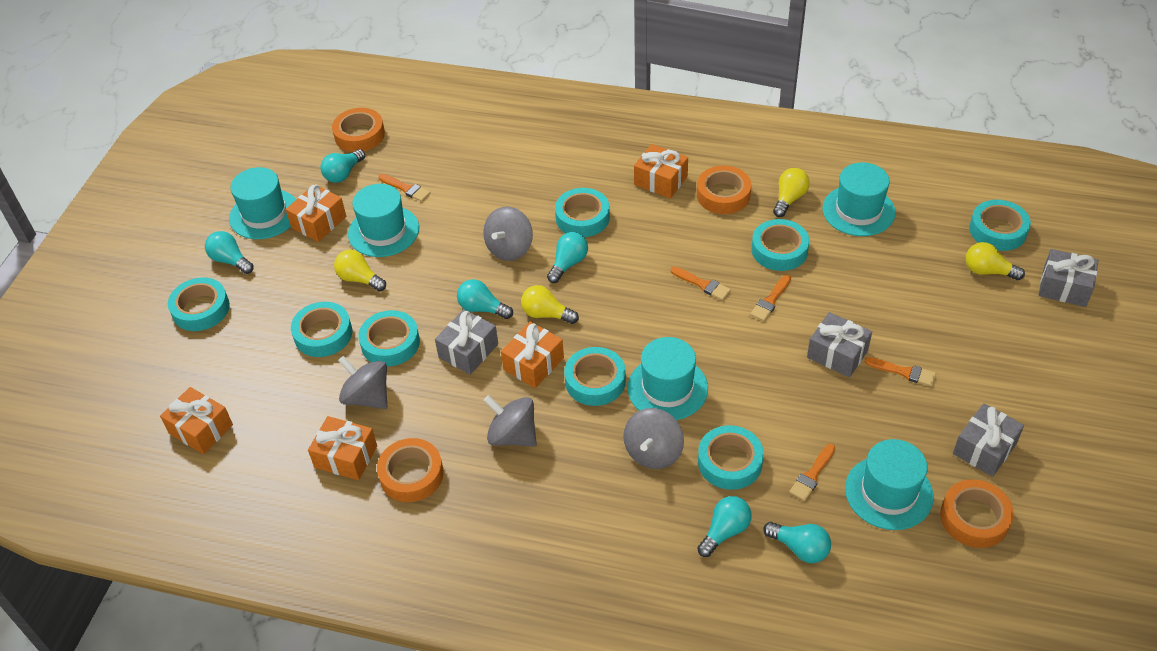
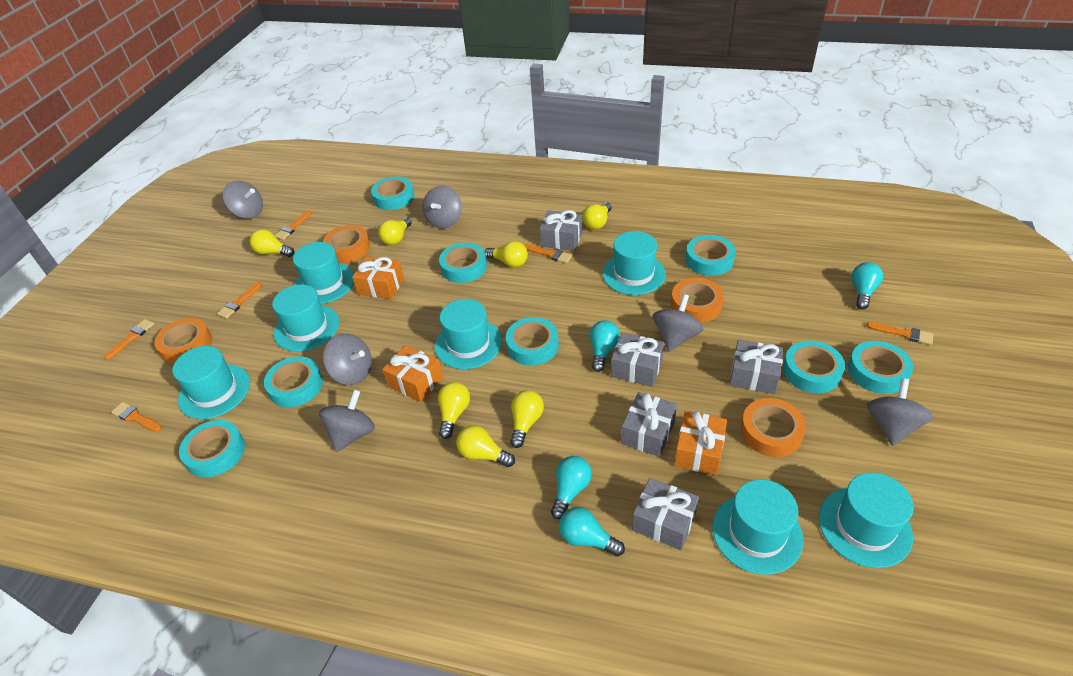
grey gift: [435,309,498,375] [807,312,872,377] [953,403,1024,477] [1039,249,1099,307] = 4 -> [539,210,582,251] [611,333,664,387] [621,392,677,457] [632,478,699,550] [730,340,784,394] = 5
grey spinning top: [338,356,387,409] [483,207,533,261] [484,395,537,446] [623,408,684,469] = 4 -> [223,181,263,219] [319,389,375,452] [323,334,372,385] [423,186,462,229] [653,294,703,352] [867,378,933,446] = 6
orange brush: [379,174,430,202] [671,267,731,300] [750,275,791,321] [789,444,836,501] [864,357,936,386] = 5 -> [104,319,154,360] [111,402,162,432] [217,282,262,319] [275,210,312,240] [524,244,572,263] [866,322,933,345] = 6
orange gift: [160,387,233,454] [286,184,346,242] [308,416,377,480] [501,321,564,388] [634,144,688,199] = 5 -> [352,256,404,299] [382,345,443,402] [674,411,727,475] = 3
turquoise hat: [229,167,296,239] [348,184,419,257] [627,337,708,420] [822,162,896,236] [845,439,934,530] = 5 -> [172,346,250,419] [272,284,339,352] [293,242,354,304] [435,299,502,369] [602,231,666,295] [712,479,804,575] [819,472,913,568] = 7
turquoise light bulb: [205,231,254,274] [320,149,365,183] [457,279,513,319] [547,232,588,283] [697,496,752,557] [763,522,831,563] = 6 -> [551,456,592,519] [559,507,625,557] [590,320,620,372] [852,262,883,309] = 4
yellow light bulb: [334,250,386,291] [521,285,579,324] [773,168,810,217] [966,242,1025,280] = 4 -> [250,229,294,257] [378,217,412,245] [438,382,470,439] [456,425,515,467] [485,241,528,268] [510,390,544,448] [582,202,612,230] = 7

